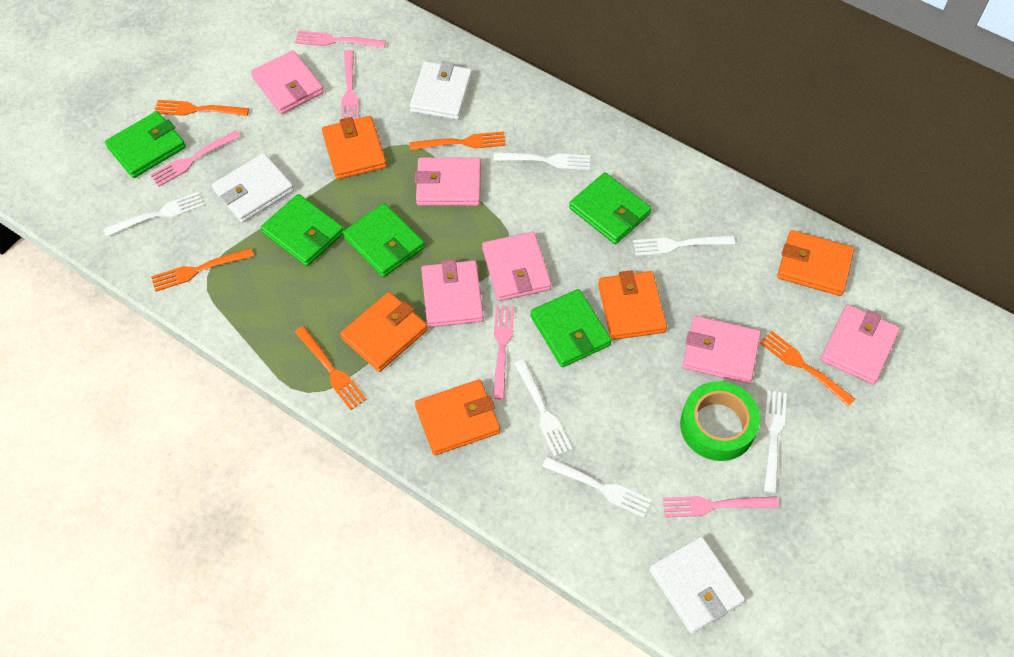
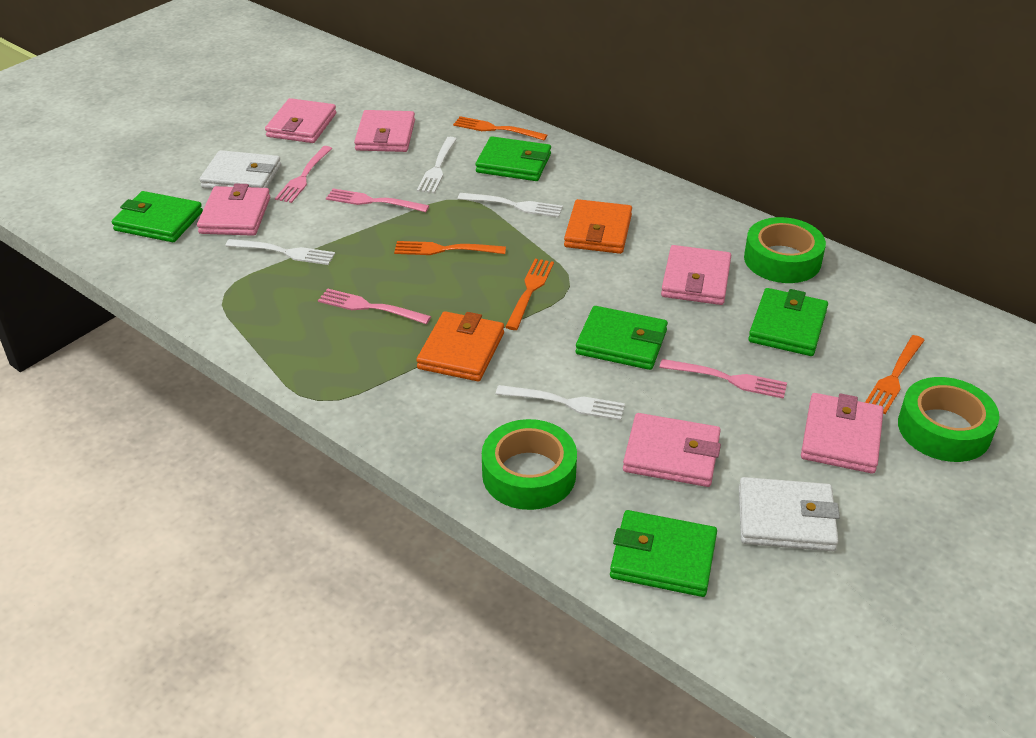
green tape: [680,381,760,461] = 1 -> [482,419,577,510] [744,217,826,283] [898,377,1000,462] = 3
orange fork: [151,248,254,292] [154,100,249,116] [295,326,367,410] [409,131,506,151] [760,331,855,407] = 5 -> [394,241,506,255] [453,116,547,140] [505,259,554,330] [865,335,925,414] = 4
orange wallet: [322,116,387,179] [340,292,428,372] [415,379,500,455] [598,270,667,340] [777,230,854,296] = 5 -> [416,311,504,381] [564,199,632,254] = 2
pink fork: [150,130,241,186] [295,31,386,48] [341,50,359,120] [493,305,514,399] [663,496,779,518] = 5 -> [275,146,333,203] [318,288,431,324] [326,189,429,212] [659,359,787,399] = 4
white fork: [103,192,204,237] [493,152,590,170] [514,359,572,457] [542,456,652,518] [633,235,735,256] [764,390,787,493] = 6 -> [225,239,335,265] [417,137,457,193] [458,193,563,217] [496,385,625,420] = 4
white wallet: [212,153,294,223] [410,61,472,120] [649,536,745,634] = 3 -> [200,150,281,189] [739,477,840,551] = 2

